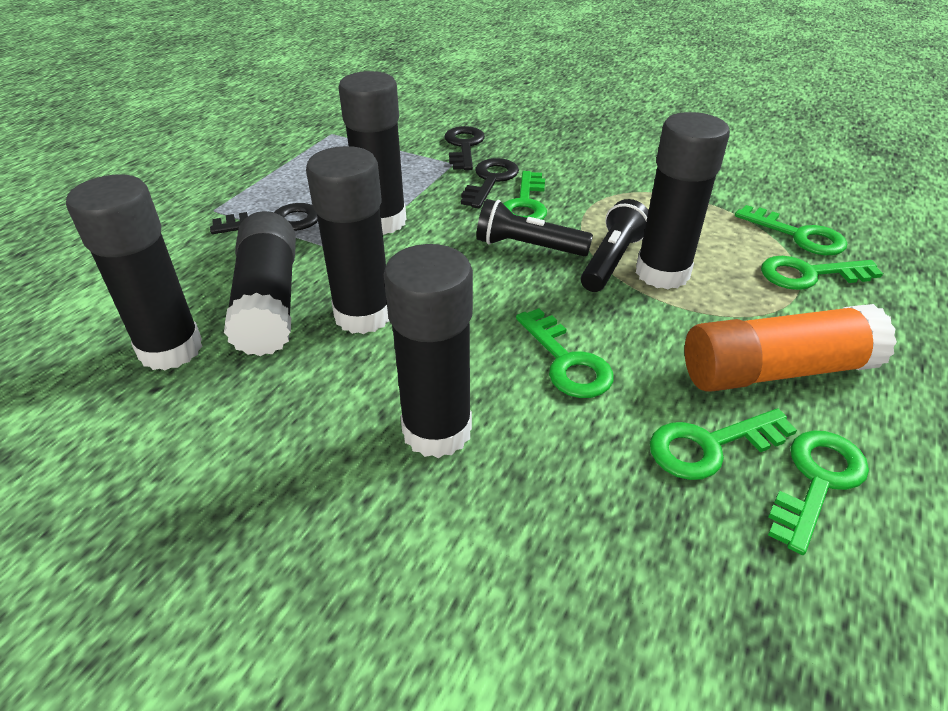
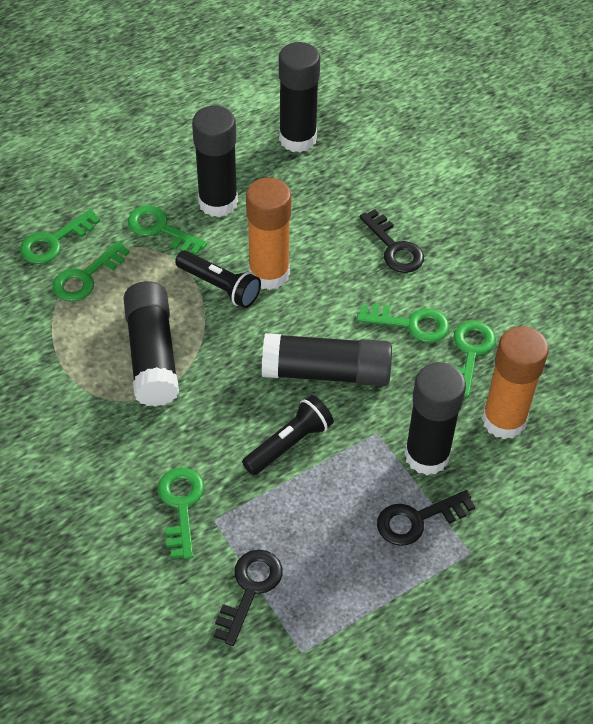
black glue stick: [66,175,203,370] [224,211,296,356] [306,146,389,334] [338,71,406,235] [384,244,473,458] [636,112,730,289] = 6 -> [124,281,179,407] [192,106,238,217] [262,333,392,386] [279,42,320,152] [405,362,466,475] = 5
orange glue stick: [685,304,897,392] = 1 -> [246,177,292,290] [482,326,549,439] = 2

